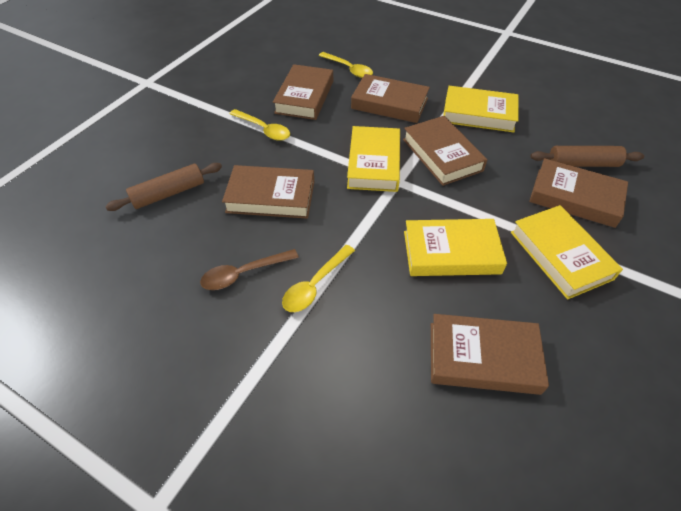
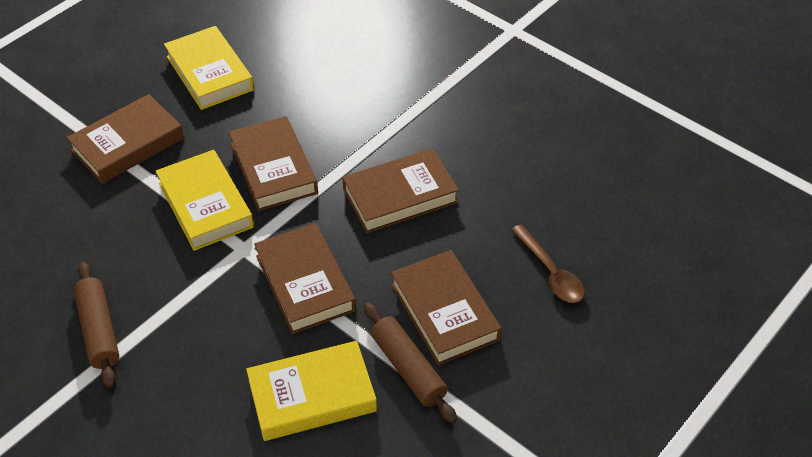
brown book: [222,165,314,219] [273,64,333,120] [351,74,430,123] [403,116,487,186] [431,314,549,395] [529,158,628,228] = 6 -> [67,94,184,184] [229,116,318,211] [254,223,356,334] [342,148,459,233] [391,250,502,366] = 5
yellow book: [347,126,400,192] [404,219,507,276] [443,86,519,132] [511,205,623,300] = 4 -> [156,150,254,251] [164,26,254,110] [246,341,377,441] = 3
yellow spoon: [229,109,290,141] [282,245,355,312] [319,52,373,78] = 3 -> none = 0

